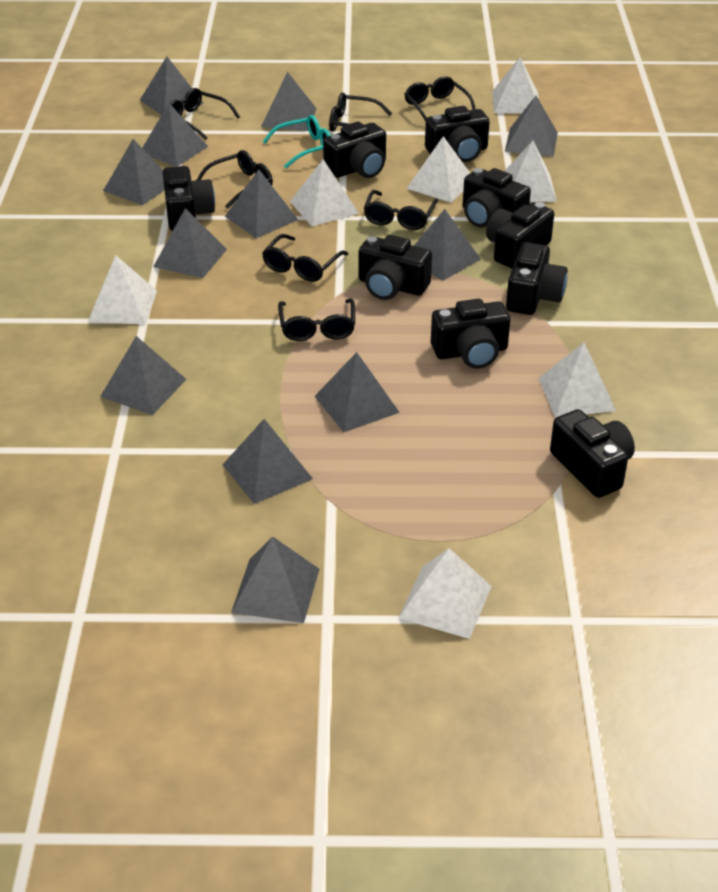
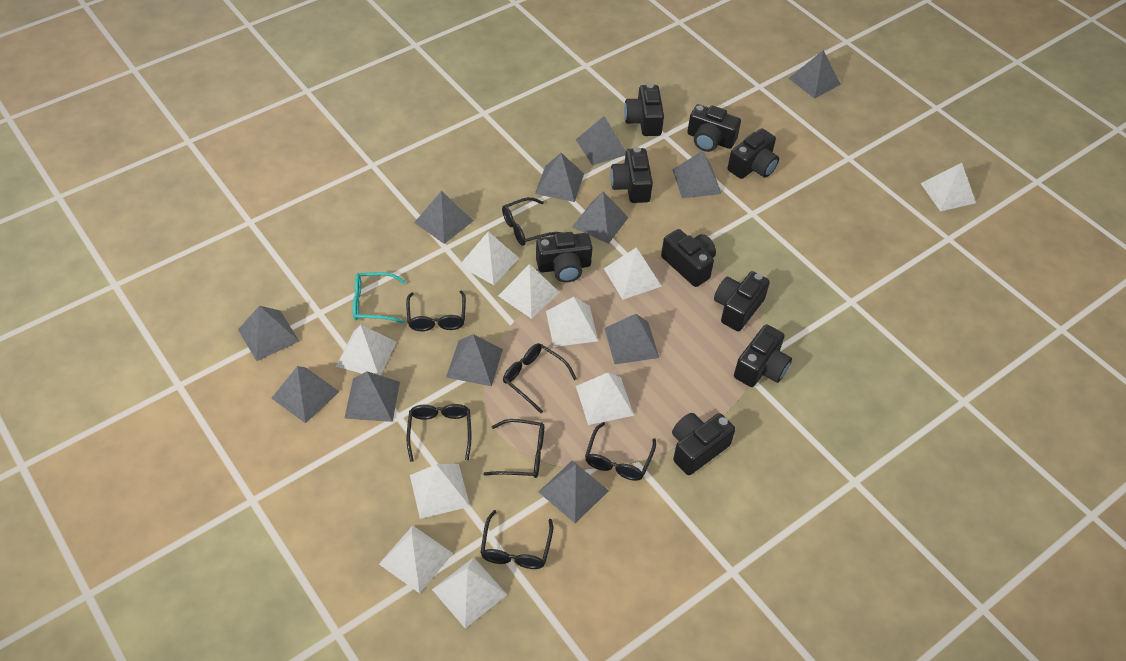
white pyramid: [88,255,157,325] [290,159,359,226] [398,548,492,639] [406,136,470,202] [492,57,539,114] [504,141,557,202] [538,342,616,418] = 7 -> [336,325,396,376] [379,525,453,593] [410,464,470,519] [432,557,507,628] [459,232,519,285] [498,264,560,319] [546,297,598,347] [576,373,634,425] [604,247,662,300] [921,163,976,211] = 10

